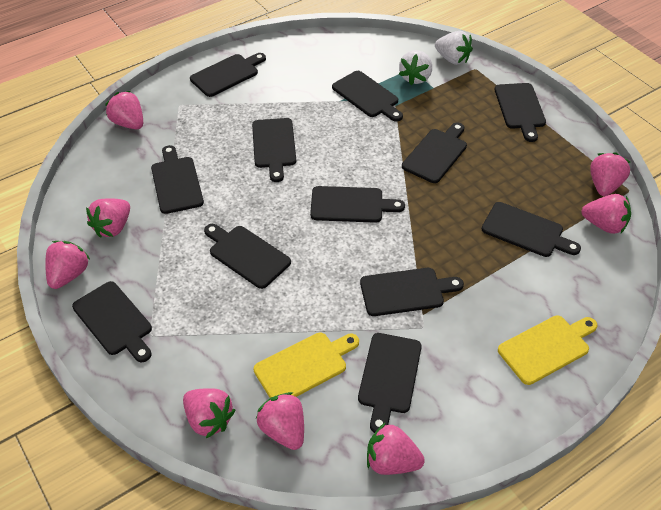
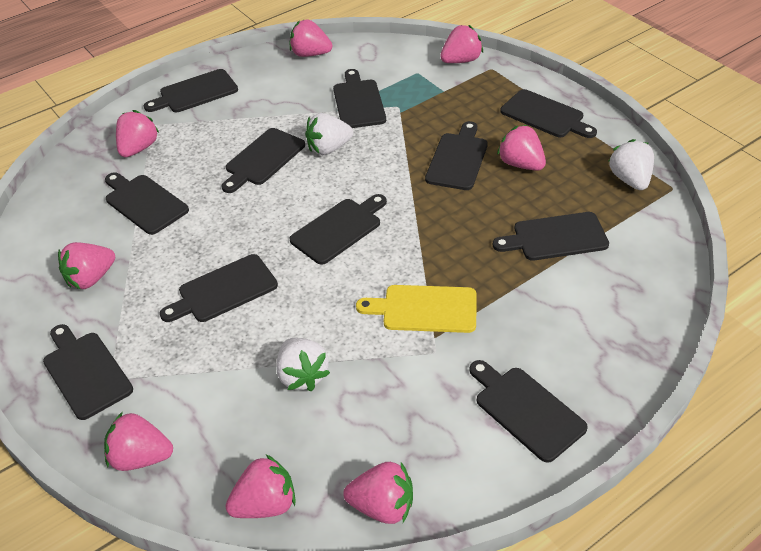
black cutting board: [72,281,152,362] [151,145,204,214] [190,53,266,97] [204,224,291,289] [252,118,296,182] [310,186,405,223] [332,71,403,122] [358,333,422,433] [360,268,464,316] [402,123,467,183] [482,202,581,257] [494,83,546,142] = 12 -> [43,324,133,420] [105,172,189,235] [144,69,238,112] [160,254,278,322] [221,128,305,193] [290,194,387,265] [333,69,386,128] [425,121,488,190] [469,360,588,463] [493,212,609,261] [500,89,597,138] = 11
white strawberry: [399,50,432,85] [435,31,473,65] = 2 -> [276,338,330,392] [305,113,353,155] [608,139,654,190] = 3
yellow cutting board: [253,332,359,398] [498,315,598,385] = 2 -> [356,285,477,333] = 1

